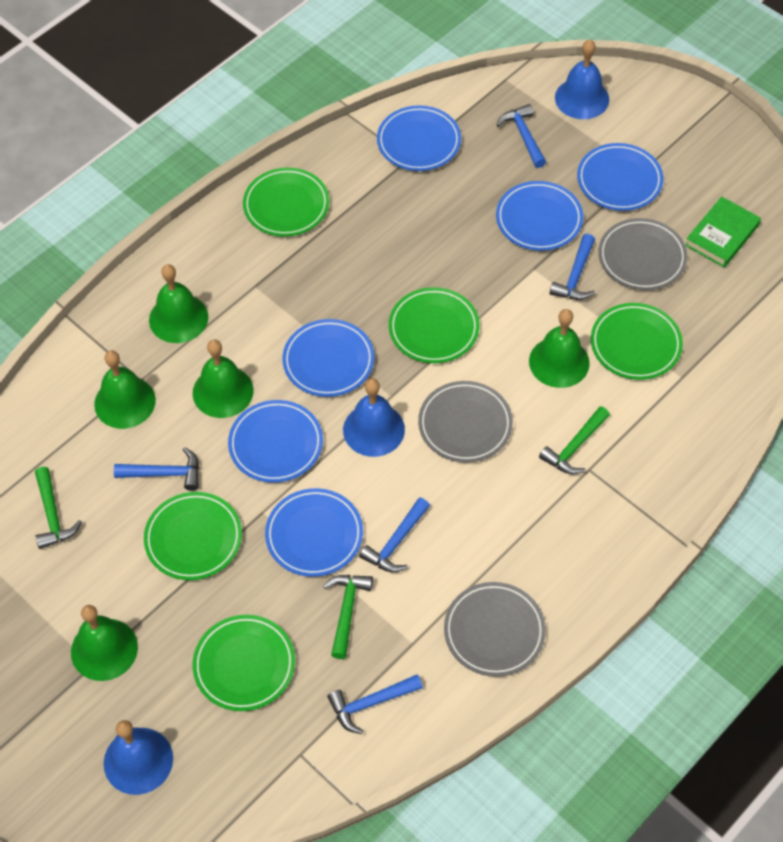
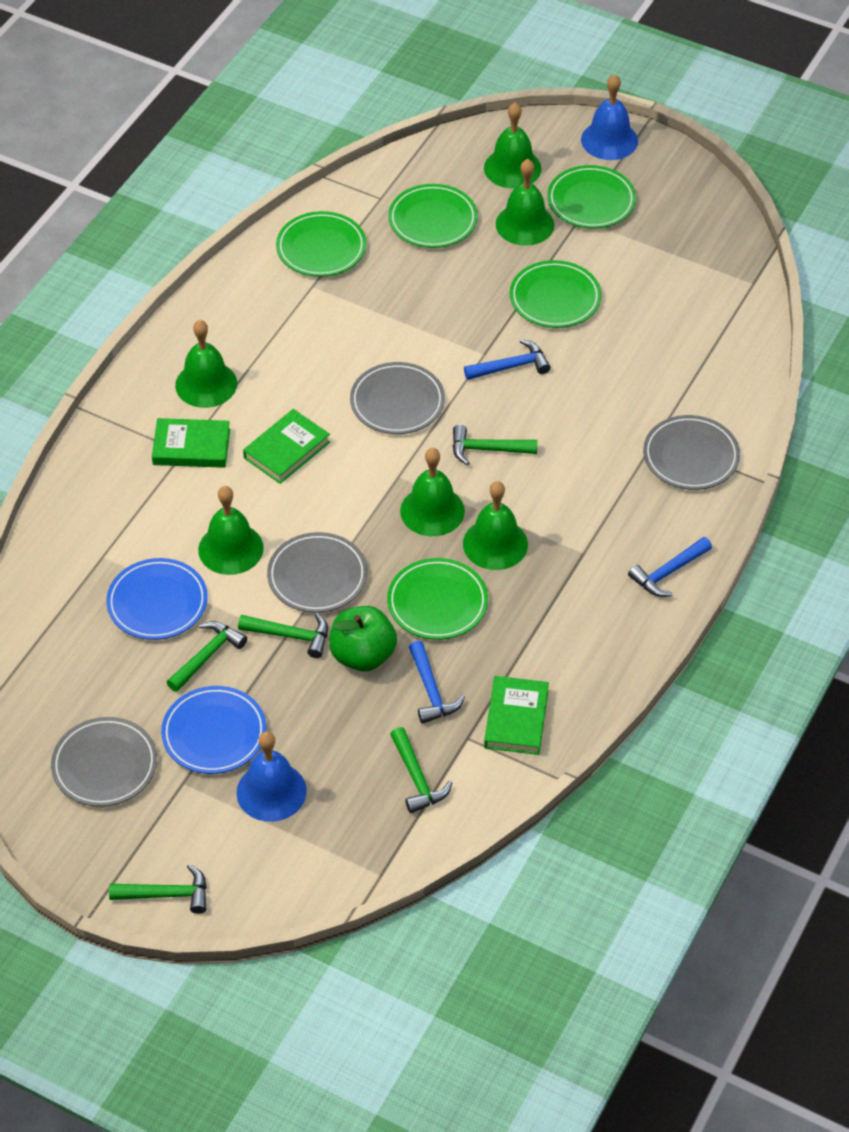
blue bell: [104,720,173,795] [343,378,405,457] [555,40,609,119] = 3 -> [236,731,307,822] [581,74,638,160] = 2
blue hammer: [114,447,199,491] [327,674,423,734] [359,497,430,572] [496,104,546,168] [550,234,595,300] = 5 -> [409,641,465,724] [464,339,551,380] [628,537,712,597] = 3
blue plate: [228,400,323,483] [265,488,363,577] [282,319,374,397] [377,105,461,171] [496,181,583,251] [577,143,663,211] = 6 -> [106,558,208,640] [161,686,266,774] = 2
green apple: none = 0 -> [329,606,397,671] = 1
green bell: [71,605,138,681] [94,350,156,429] [149,264,208,343] [193,340,254,418] [529,309,590,388] = 5 -> [175,320,237,408] [198,486,264,575] [400,448,465,536] [463,481,528,570] [484,102,542,189] [496,159,554,246] = 6
green book: [685,196,761,268] = 1 -> [152,418,230,468] [243,409,330,484] [484,676,549,755] = 3
green hammer: [35,467,82,549] [323,575,373,659] [539,406,610,474] = 3 -> [109,864,207,914] [167,621,247,692] [238,613,328,658] [390,727,453,813] [452,425,538,465] = 5
grey plate: [418,381,513,463] [444,582,546,677] [598,218,687,290] = 3 -> [51,717,157,807] [267,532,367,613] [350,362,445,434] [643,415,740,490] = 4

